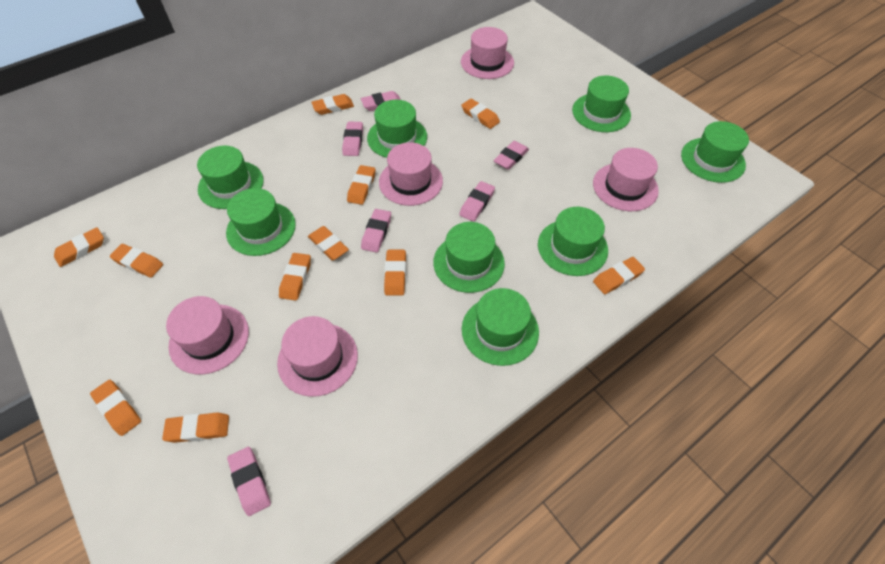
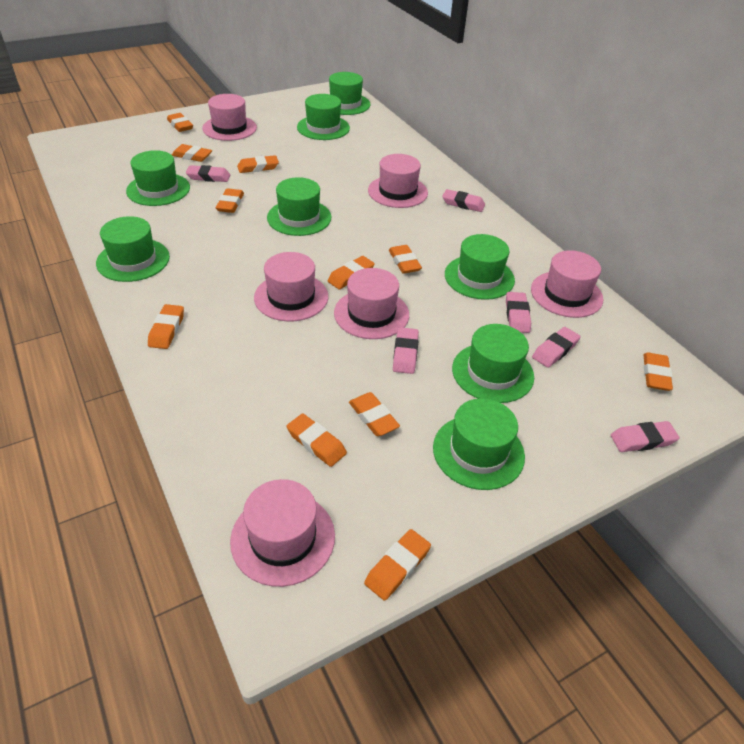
pink hat: [166,296,249,374] [277,316,358,397] [379,142,443,206] [461,27,514,79] [593,148,659,211] = 5 -> [202,94,257,141] [230,479,335,587] [254,252,328,321] [334,268,409,339] [368,154,428,208] [531,250,604,318] = 6

